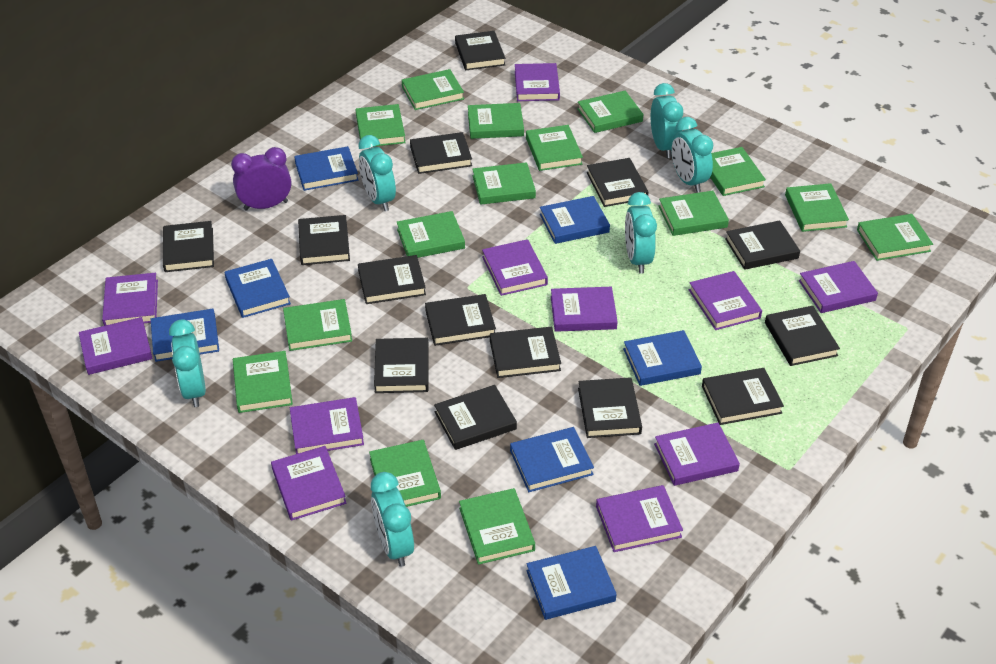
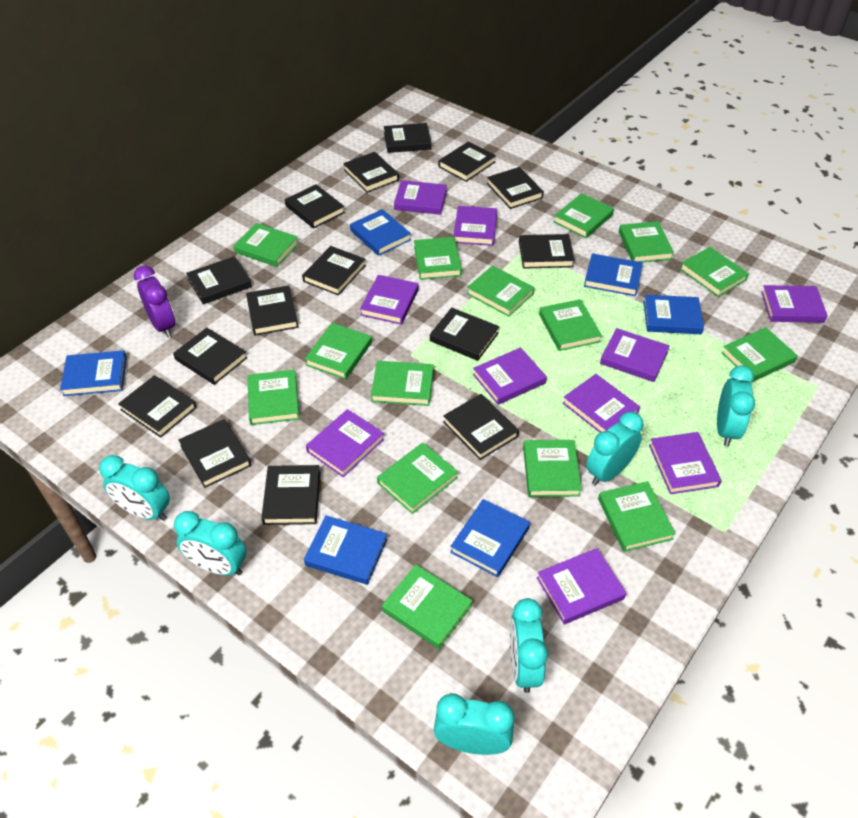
black book: [163,221,214,272] [298,215,350,265] [358,255,426,304] [374,338,429,393] [410,132,472,174] [425,294,496,346] [434,385,517,450] [455,31,505,70] [490,327,561,378] [578,377,642,438] [587,158,648,207] [702,368,784,425] [725,220,800,270] [765,306,840,366] = 14 -> [118,375,197,438] [173,327,247,385] [178,419,252,488] [186,256,252,304] [246,286,299,335] [261,465,320,525] [285,184,345,229] [302,246,366,296] [343,152,399,193] [384,123,432,153] [430,308,499,361] [439,141,496,182] [443,394,519,460] [487,167,544,209] [519,234,575,269] = 15
blue book: [151,309,219,362] [225,259,291,318] [294,146,358,191] [510,427,594,492] [526,546,617,620] [540,196,610,244] [623,330,702,386] = 7 -> [60,350,127,396] [304,515,387,585] [350,209,411,256] [450,499,530,577] [584,253,643,296] [643,295,704,334] = 6
purple book: [79,317,153,375] [102,273,158,326] [271,446,346,521] [290,397,364,454] [482,239,548,296] [515,63,560,101] [551,287,618,332] [596,485,683,552] [654,423,740,486] [689,271,762,330] [799,261,878,313] = 11 -> [306,409,384,477] [360,275,419,325] [394,180,447,215] [453,206,497,246] [473,347,547,405] [537,548,626,624] [563,374,640,433] [600,328,670,382] [649,432,722,494] [761,285,828,323] = 10

